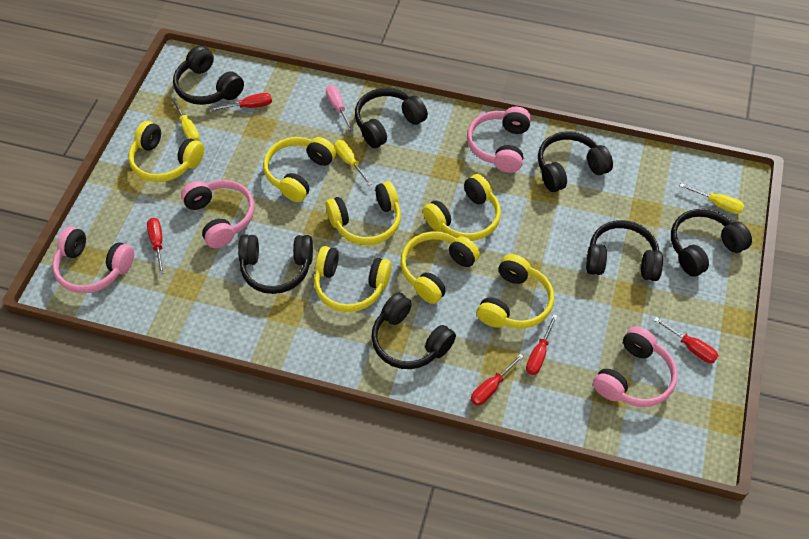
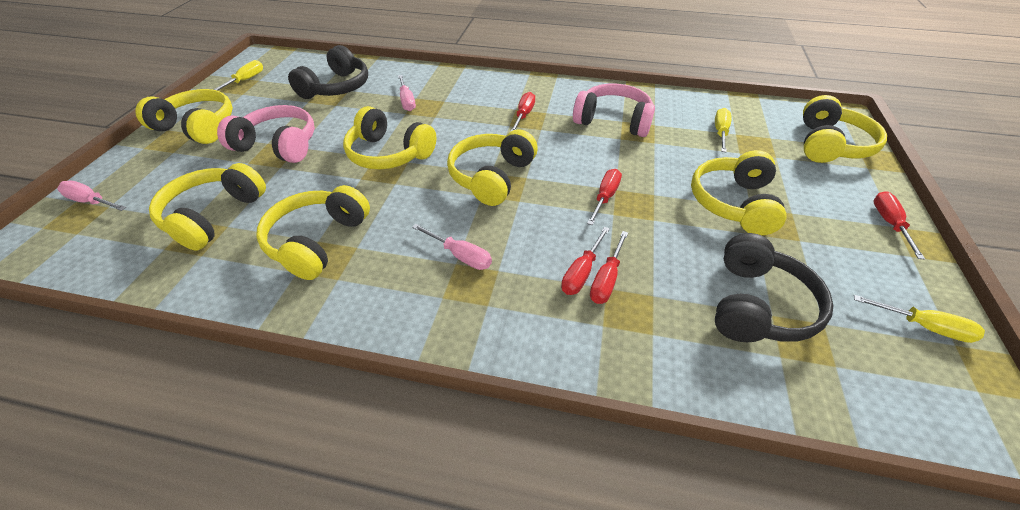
black headphones: [173,45,244,105] [238,235,313,294] [355,88,428,148] [371,292,456,369] [538,131,613,192] [586,220,663,281] [671,209,752,276] = 7 -> [288,45,368,99] [715,233,834,342] = 2
pink headphones: [52,227,134,293] [181,180,255,248] [467,107,531,173] [593,326,678,407] = 4 -> [217,105,315,163] [573,84,655,137] = 2
pink screwdriver: [326,85,353,131] = 1 -> [57,181,126,211] [398,75,416,111] [412,224,492,270] = 3

